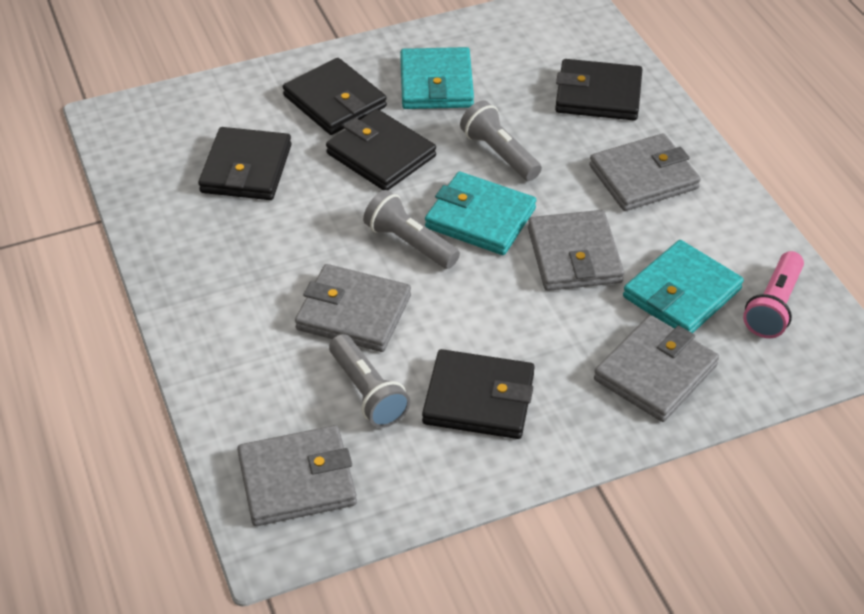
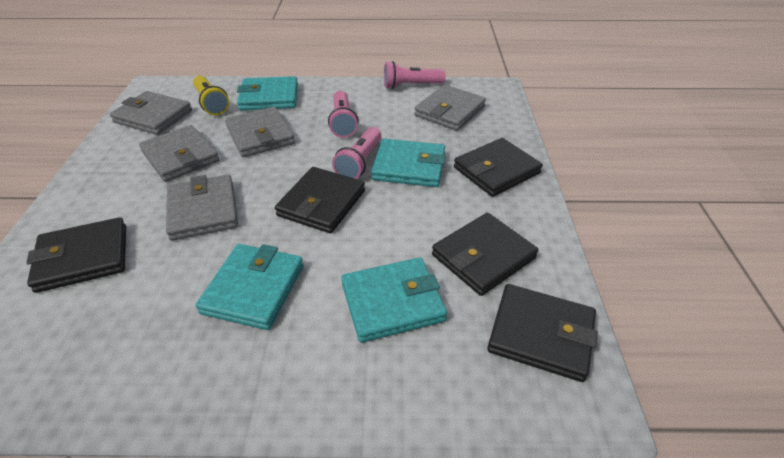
grey flashlight: [329,334,410,428] [363,190,460,269] [460,100,542,181] = 3 -> none = 0
pink flashlight: [743,251,804,338] = 1 -> [328,91,358,138] [332,127,381,179] [384,61,445,89] = 3
turquoise wallet: [400,47,474,109] [425,172,536,255] [623,240,744,333] = 3 -> [196,244,304,330] [237,76,298,110] [341,257,447,343] [371,139,446,187] = 4
yellow flashlight: none = 0 -> [193,76,229,115] = 1

